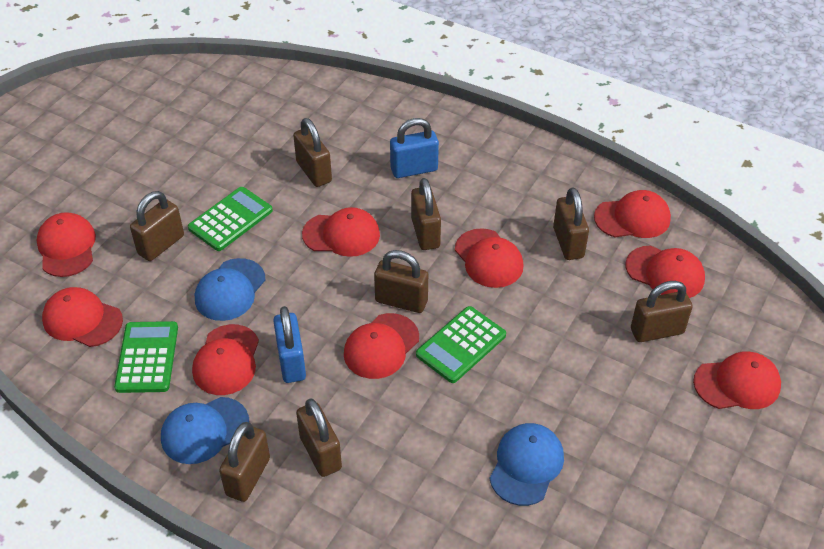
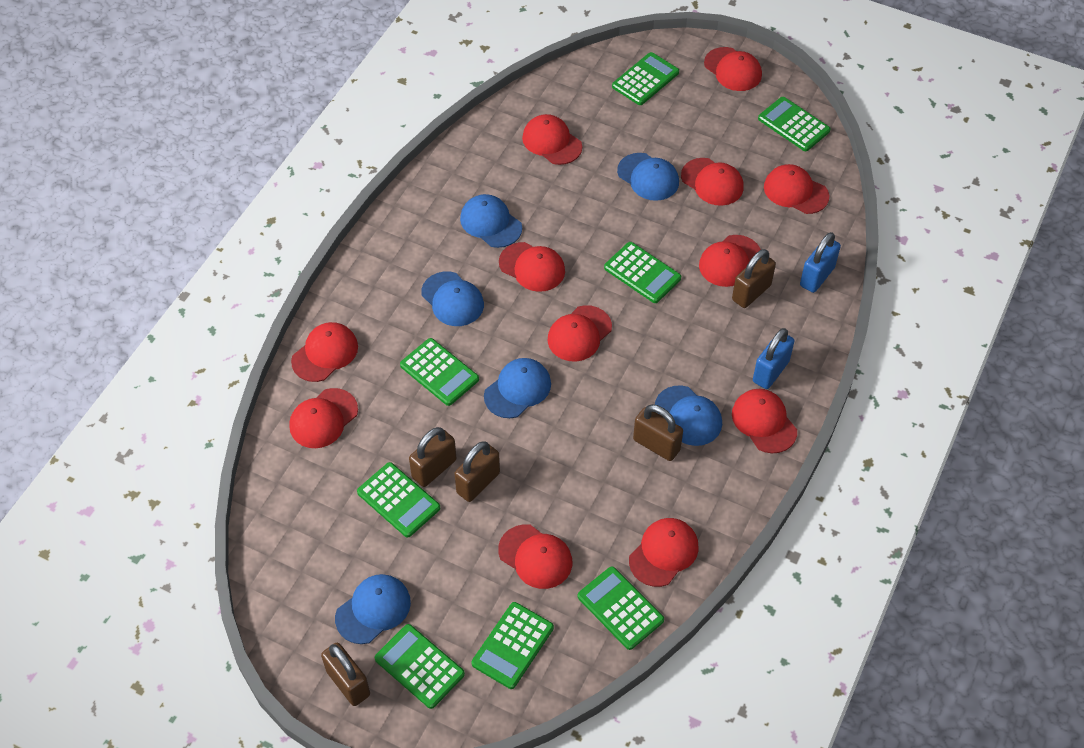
blue cap: [161,397,249,464] [195,258,265,321] [489,423,564,506] = 3 -> [335,574,411,644] [421,272,484,326] [460,194,522,248] [484,358,551,418] [617,153,679,201] [655,386,722,446] = 6
brown padlock: [130,191,184,261] [219,422,270,502] [293,118,332,187] [296,398,342,477] [374,250,428,313] [411,178,441,250] [553,188,589,260] [631,281,693,342] = 8 -> [321,642,370,706] [409,427,456,487] [455,441,500,502] [633,404,683,461] [732,249,776,308] = 5
green calculator: [114,321,178,393] [188,187,273,251] [416,306,506,383] = 3 -> [357,462,440,538] [375,624,465,709] [400,338,479,406] [471,602,554,689] [578,566,664,650] [604,242,681,303] [612,52,679,105] [758,97,831,151] = 8
red cap: [37,212,96,277] [42,287,123,347] [192,324,259,395] [302,207,380,257] [344,313,419,379] [455,228,523,288] [594,190,671,238] [625,245,705,298] [693,351,781,409] = 9 -> [289,388,358,448] [291,322,358,382] [498,524,572,589] [499,242,565,292] [522,114,582,165] [548,305,612,362] [629,518,699,587] [681,158,744,206] [699,235,761,287] [704,47,762,91] [732,389,797,453] [764,164,829,214] = 12

